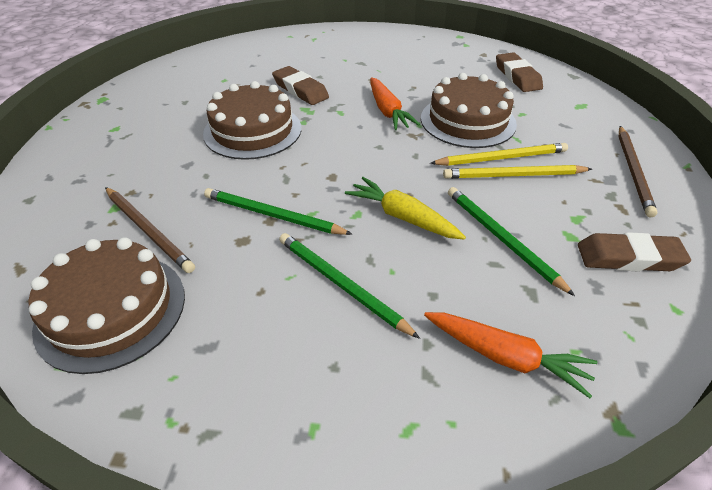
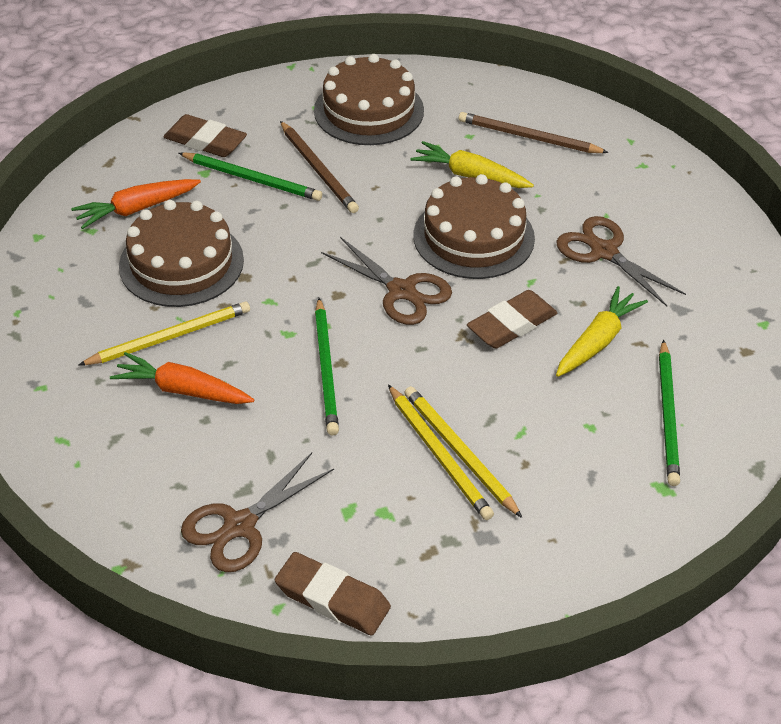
brown scissors: none = 0 -> [181,452,334,572] [321,237,452,325] [556,216,686,306] = 3
yellow carrot: [345,177,466,240] = 1 -> [410,141,534,188] [556,286,648,377] = 2
yellow pencil: [430,143,568,166] [443,165,592,179] = 2 -> [78,301,250,366] [388,385,494,520] [404,386,522,518] = 3

